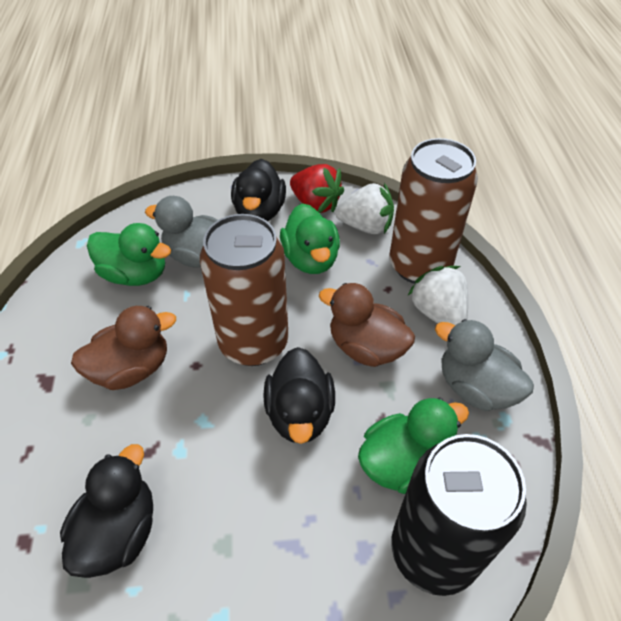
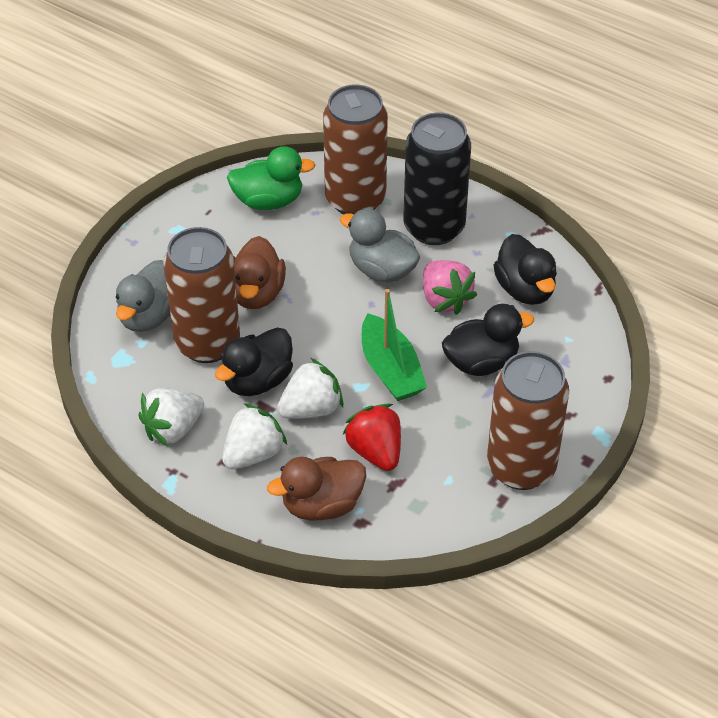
brown can: [200,214,289,366] [390,138,478,284] = 2 -> [164,227,240,363] [323,85,388,214] [487,351,569,490] = 3
green boat: none = 0 -> [362,289,427,401] = 1
green duck: [87,223,171,286] [280,203,340,274] [358,397,469,494] = 3 -> [227,146,315,210] = 1
pink strawberry: none = 0 -> [423,260,477,315] = 1
white strawberry: [335,183,394,234] [407,266,468,325] = 2 -> [138,388,204,447] [222,403,287,469] [277,358,343,419] = 3

